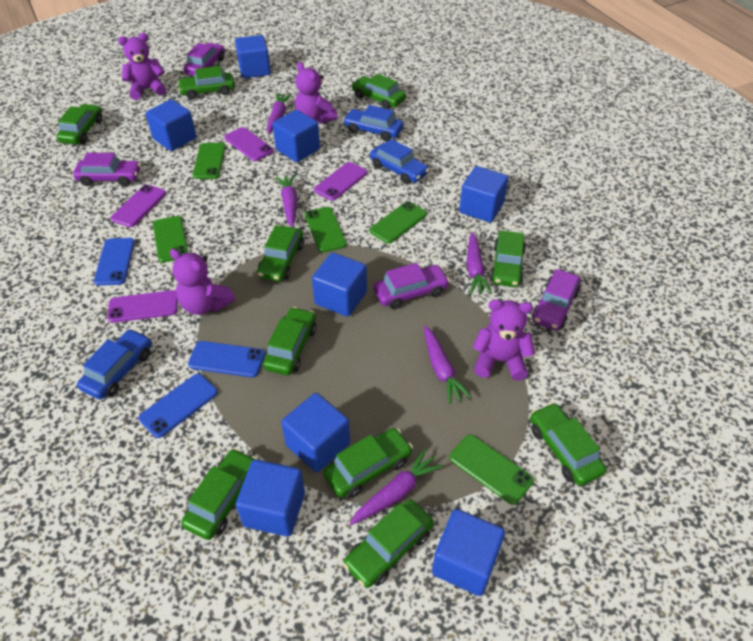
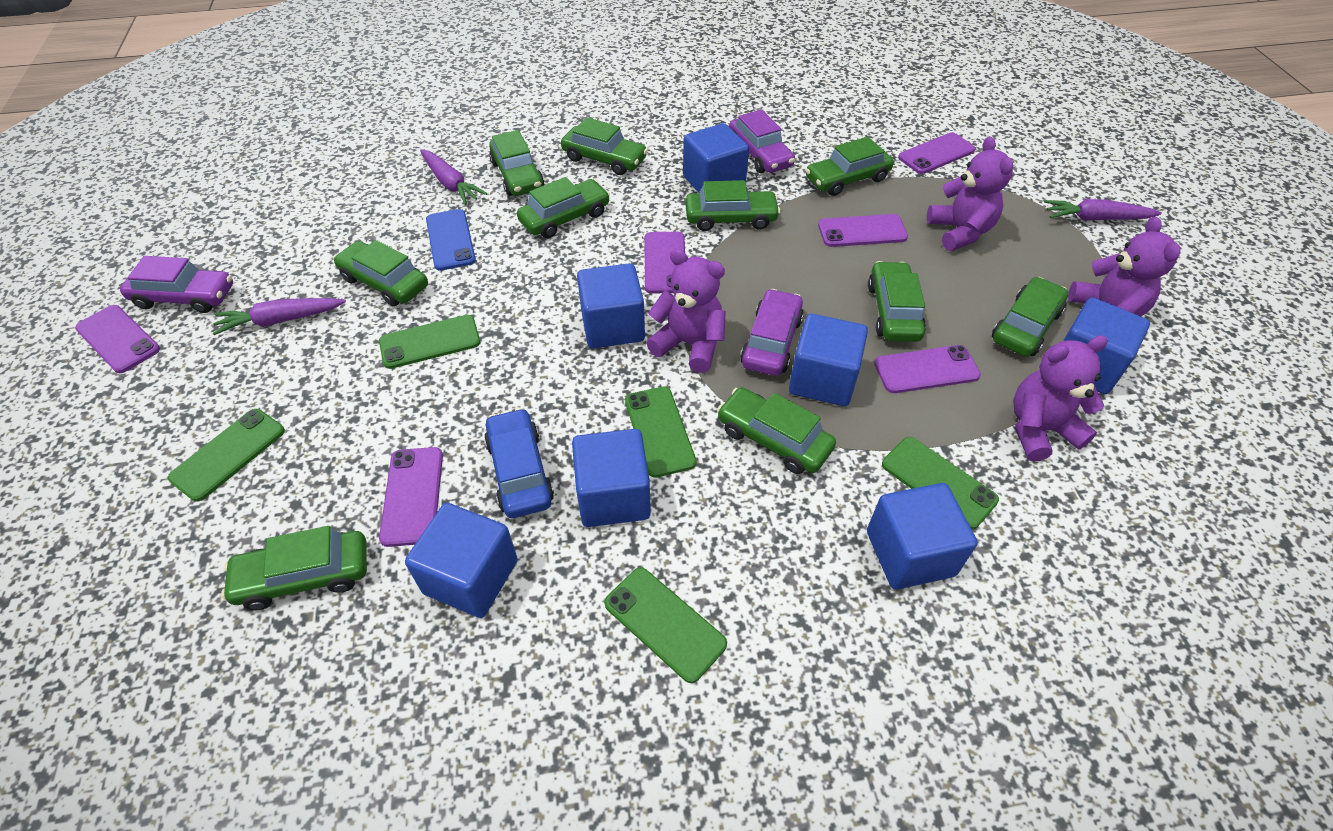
blue car: [77,329,152,400] [343,105,404,141] [370,139,429,184] = 3 -> [484,408,554,518] = 1
blue cube: [146,99,196,151] [235,35,271,78] [236,459,305,537] [272,110,320,162] [281,393,350,472] [312,252,367,317] [432,509,505,596] [459,166,508,223] = 8 -> [405,503,518,618] [572,429,651,527] [577,263,645,348] [683,123,749,193] [789,314,868,406] [867,483,978,590] [1063,297,1150,394] = 7
blue phone: [94,238,135,286] [139,374,218,438] [188,341,265,377] = 3 -> [426,209,476,271] = 1
purple car: [73,153,141,186] [183,43,225,76] [373,263,450,309] [532,269,581,331] = 4 -> [120,256,233,313] [729,109,795,173] [740,289,804,376] = 3
purple carrot: [267,93,292,134] [276,174,298,227] [349,448,443,525] [424,326,472,404] [467,232,492,295] = 5 -> [213,298,346,335] [420,149,487,205] [1044,199,1162,221] = 3
purple phone: [107,290,178,323] [111,184,166,227] [225,127,274,161] [314,162,367,201] = 4 -> [75,305,160,373] [379,447,443,547] [645,232,685,293] [818,214,908,247] [874,345,981,393] [898,132,976,174] = 6

